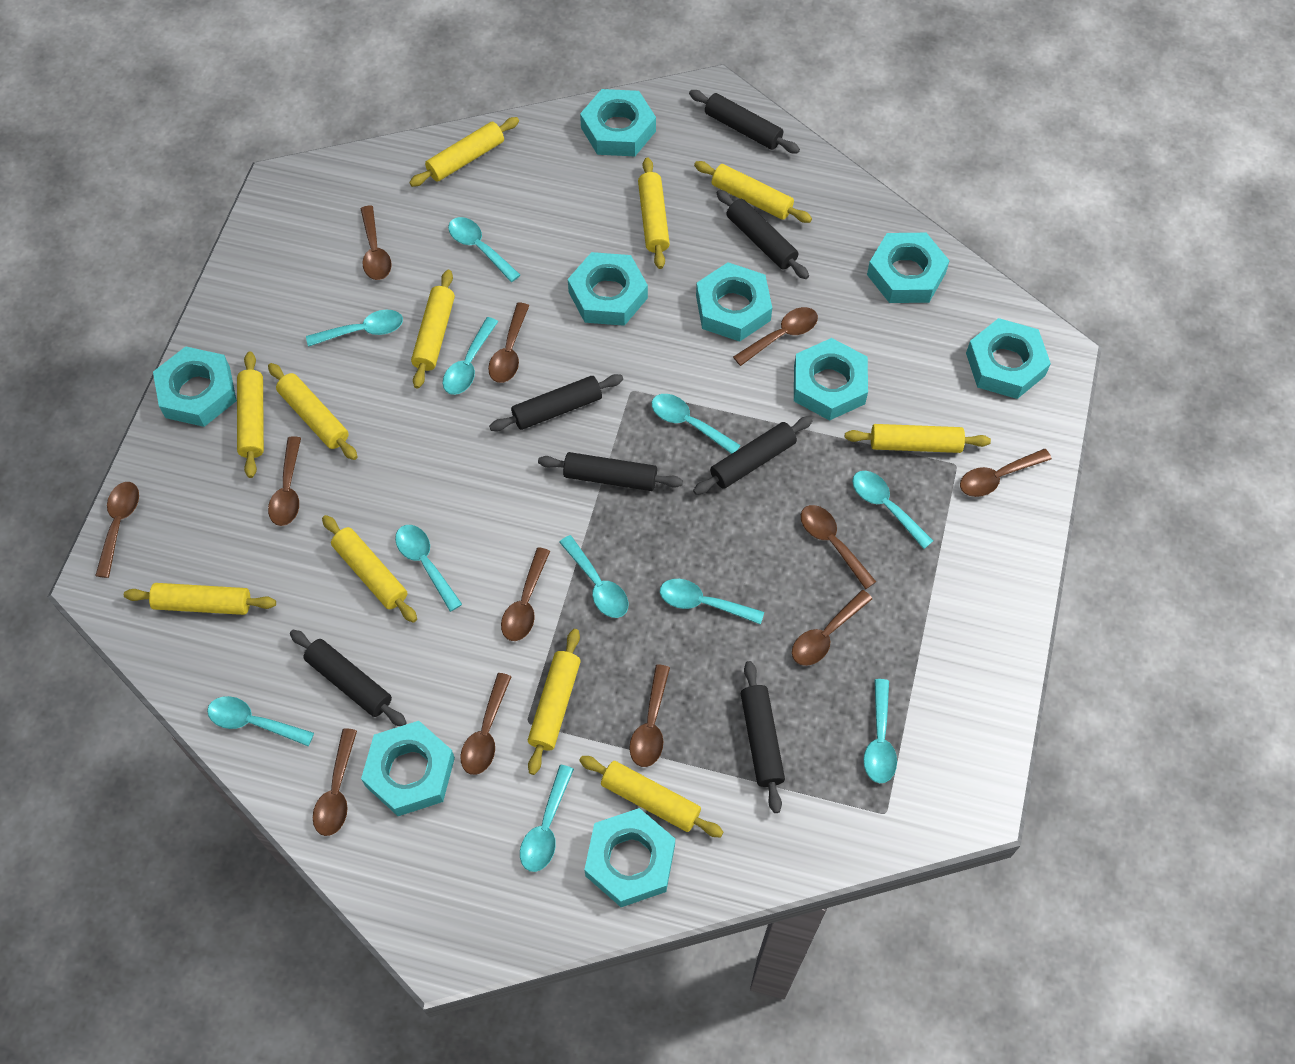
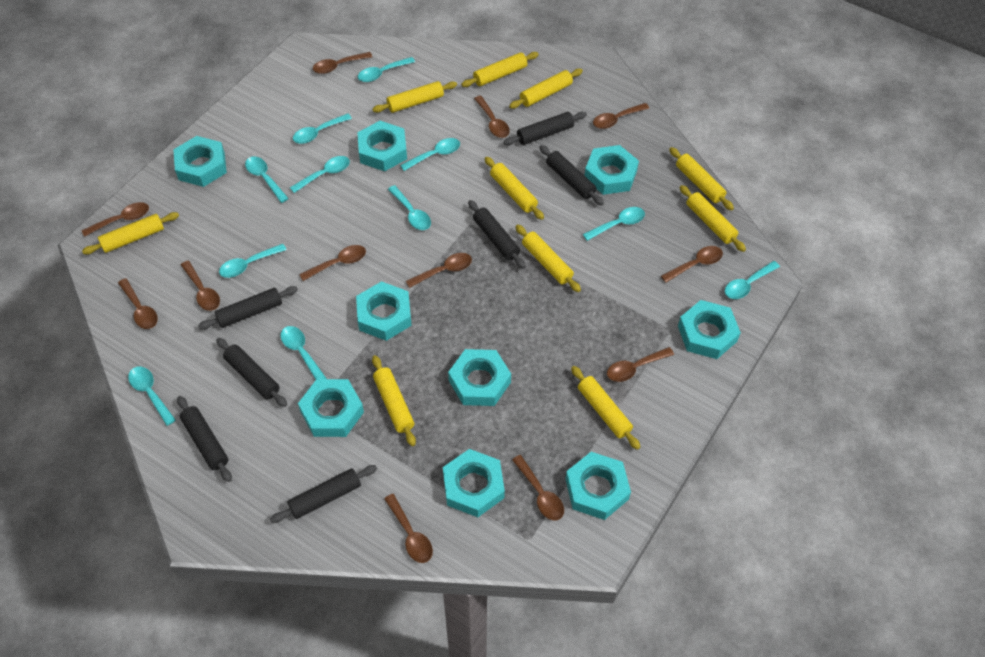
yellow rolling pin: [124,583,276,615] [237,351,264,478] [268,363,358,460] [322,515,417,623] [409,117,519,187] [411,270,455,389] [528,629,581,775] [579,756,724,837] [638,157,670,269] [694,161,812,223] [845,424,991,453] = 11 -> [82,212,179,255] [372,81,457,113] [372,355,416,446] [461,52,539,87] [484,157,544,220] [509,69,583,109] [515,224,581,292] [571,366,640,450] [669,147,734,211] [679,185,746,252] = 10

